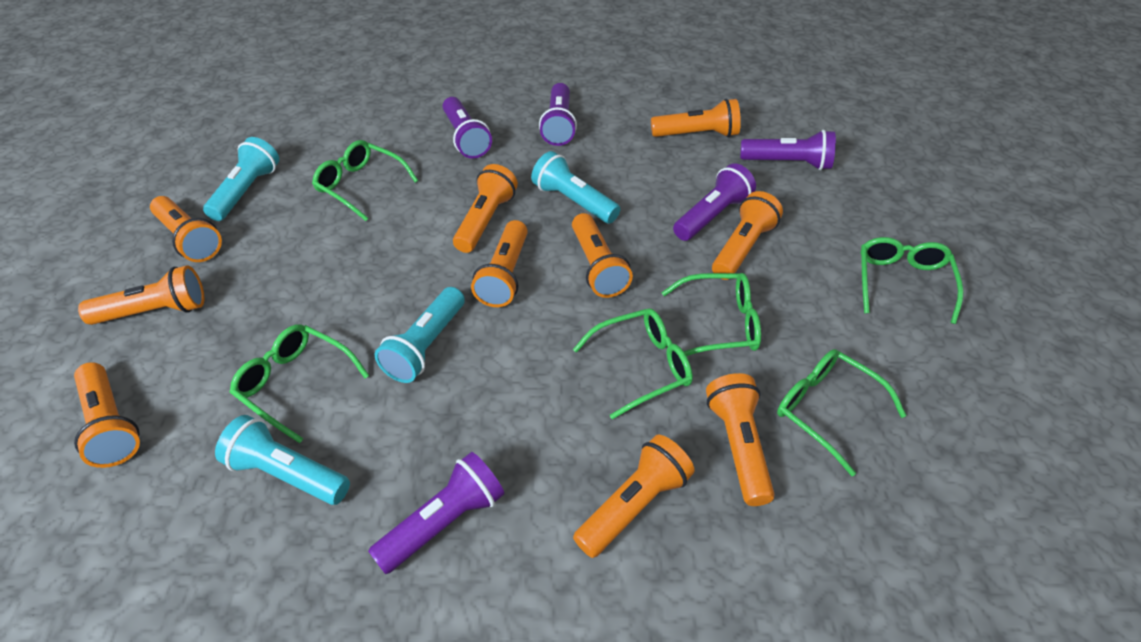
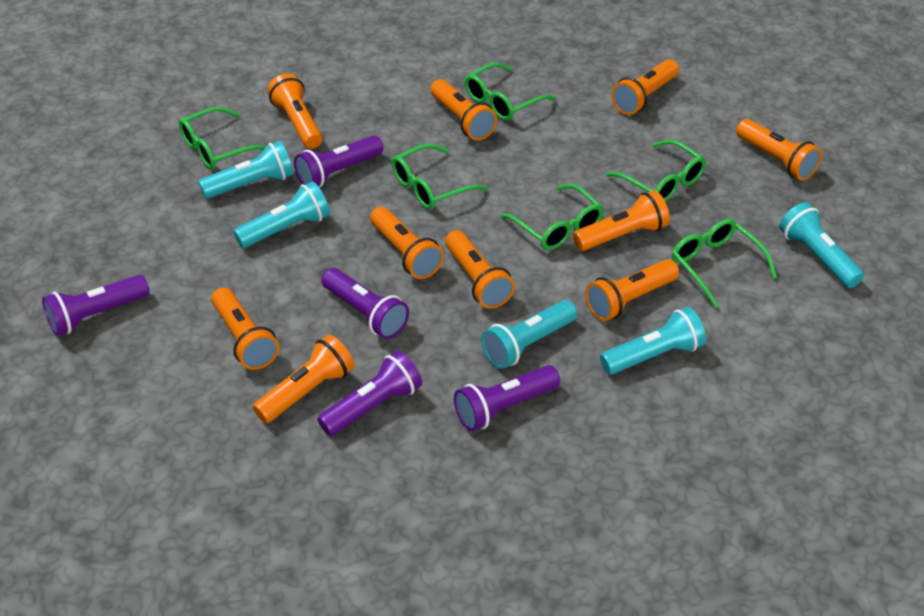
turquoise flashlight: [203,137,279,221] [215,415,350,505] [375,287,465,383] [531,151,620,224] = 4 -> [198,141,294,199] [233,181,330,248] [481,300,577,369] [600,307,706,375] [779,202,864,288] = 5

